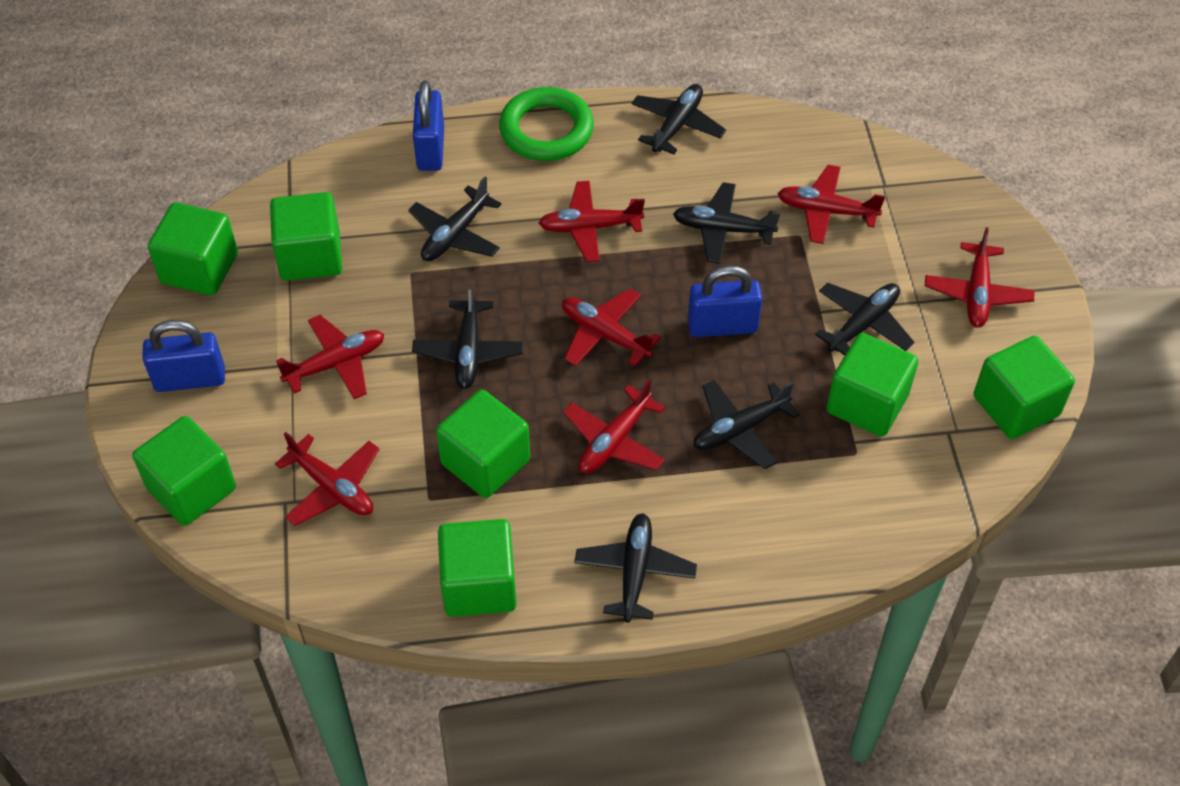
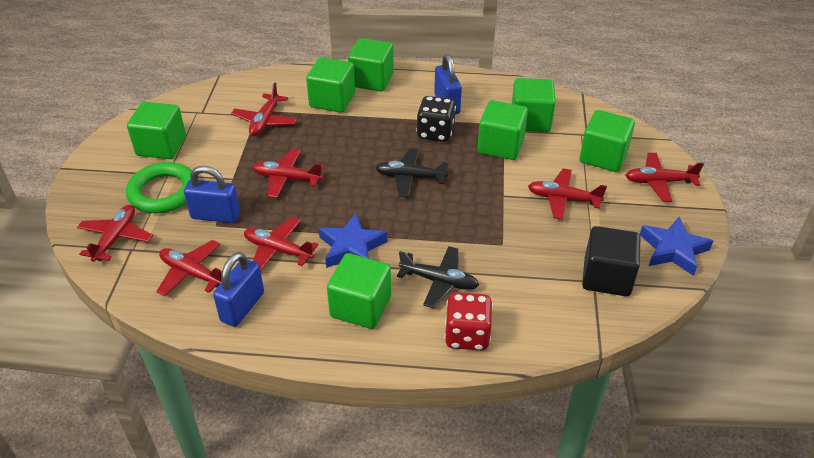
black cube: none = 0 -> [582,226,640,296] = 1
black dice: none = 0 -> [417,96,456,142] = 1
black plane: [408,177,501,261] [412,283,524,389] [574,513,697,623] [631,84,726,154] [673,182,780,264] [693,380,800,469] [815,283,915,356] = 7 -> [375,148,449,197] [397,246,479,308] = 2
blue star: none = 0 -> [319,213,387,268] [640,216,713,276] = 2
red dice: none = 0 -> [444,292,493,350] = 1

